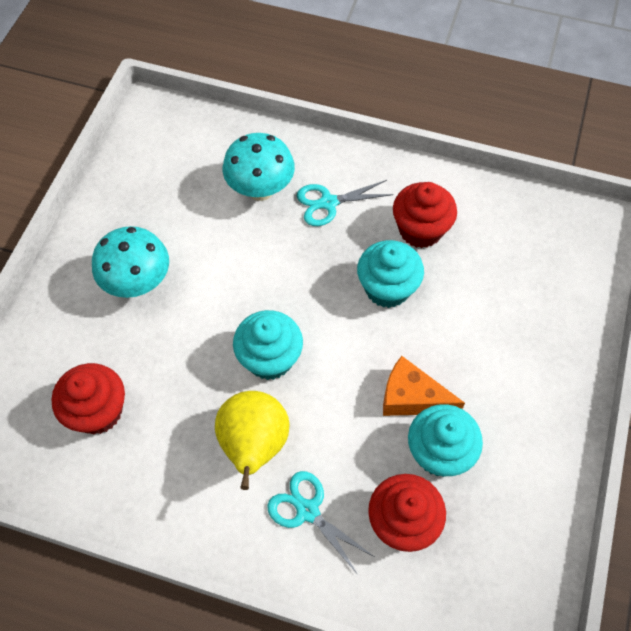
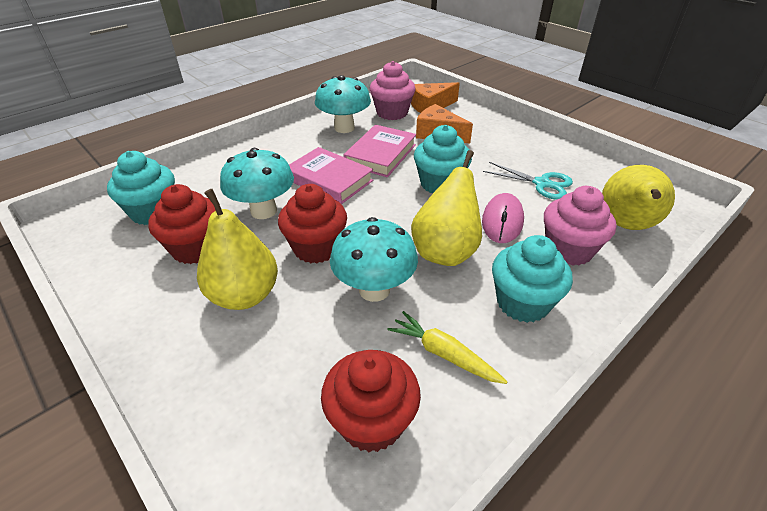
orange cheese: [383,356,465,416] = 1 -> [411,82,460,113] [416,104,473,143] = 2
pink book: none = 0 -> [289,147,373,204] [343,125,416,177] = 2
pink cupcake: none = 0 -> [370,61,416,120] [544,186,616,266] = 2
pink mouse: none = 0 -> [482,193,524,243] = 1
turquoise mushroom: [92,226,169,298] [223,133,295,201] = 2 -> [220,148,294,219] [315,75,371,133] [330,217,418,302] = 3
turquoise scissors: [267,471,374,575] [297,180,394,226] = 2 -> [483,162,573,200] = 1
yellow carrot: none = 0 -> [387,311,508,384] = 1
yellow pear: [215,391,290,490] = 1 -> [197,189,278,310] [411,150,482,266] [602,165,675,230] = 3

